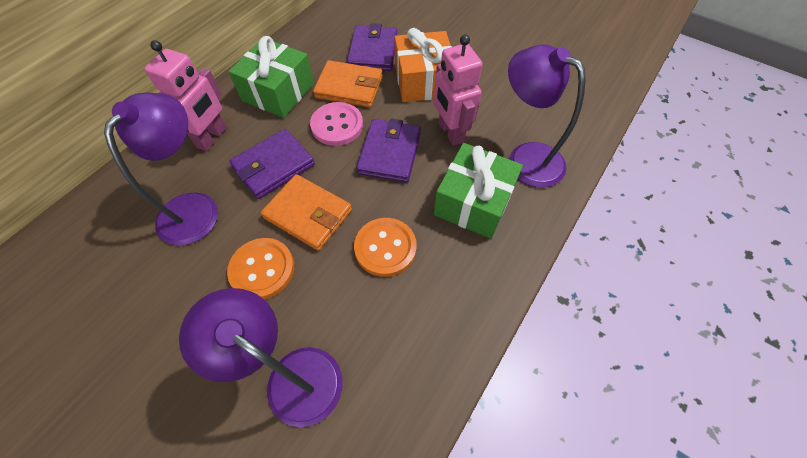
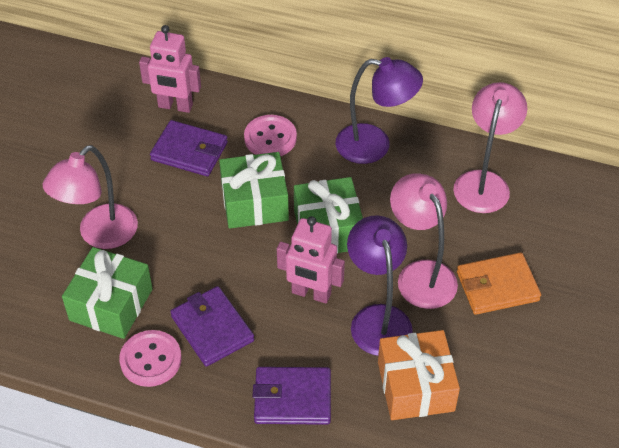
green gift: [228,36,314,118] [434,143,523,239] = 2 -> [62,247,153,339] [219,152,289,229] [294,177,363,254] = 3
orange button: [227,238,294,299] [354,218,417,277] = 2 -> none = 0
orange wallet: [261,174,352,251] [313,60,383,108] = 2 -> [457,252,541,315] = 1
pink button: [310,102,363,146] = 1 -> [119,330,182,387] [244,115,297,156] = 2
pink lamp: none = 0 -> [43,145,138,249] [390,173,458,309] [453,82,527,213] = 3
purple lamp: [104,93,218,245] [179,288,343,427] [508,44,586,188] = 3 -> [336,57,423,164] [347,215,413,356] = 2

